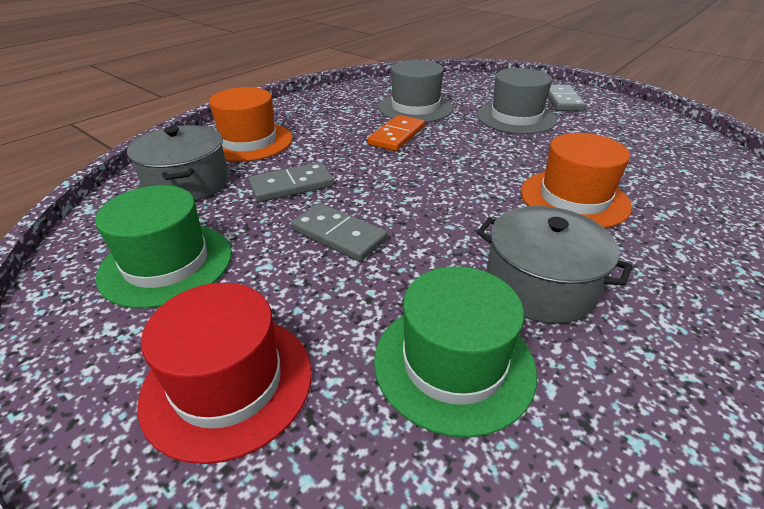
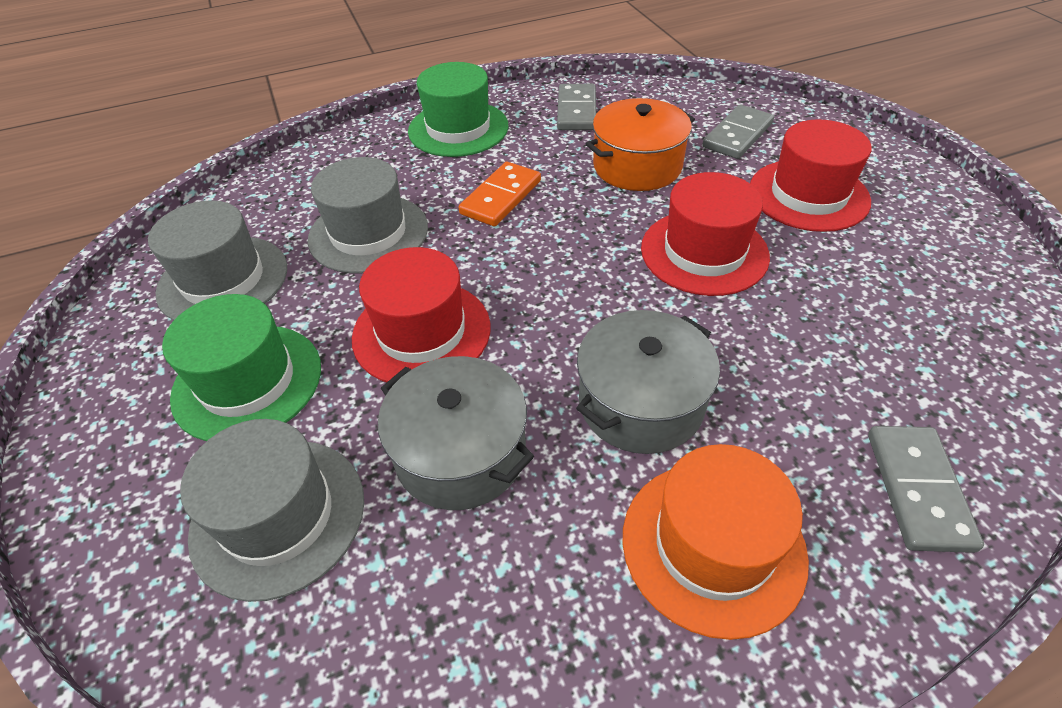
grey hat: [378,60,453,122] [477,68,557,134] = 2 -> [148,200,287,320] [180,419,364,602] [308,157,428,273] = 3
orange hat: [209,87,292,162] [521,133,632,228] = 2 -> [623,444,809,640] = 1
orange pot: none = 0 -> [586,98,695,191] = 1
red hat: [137,283,312,464] = 1 -> [352,247,491,382] [641,172,770,296] [750,119,872,232] = 3

